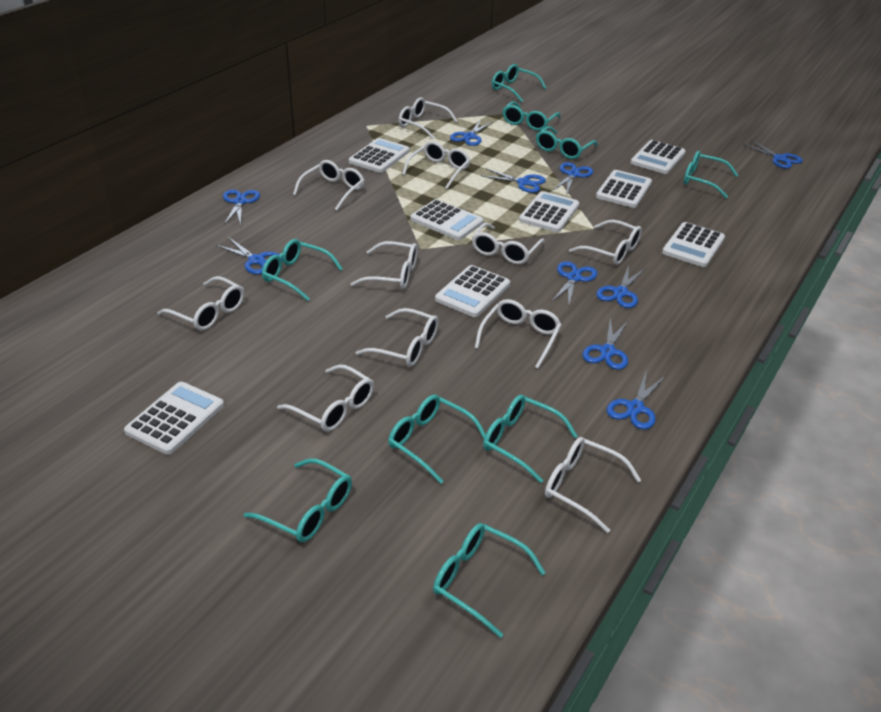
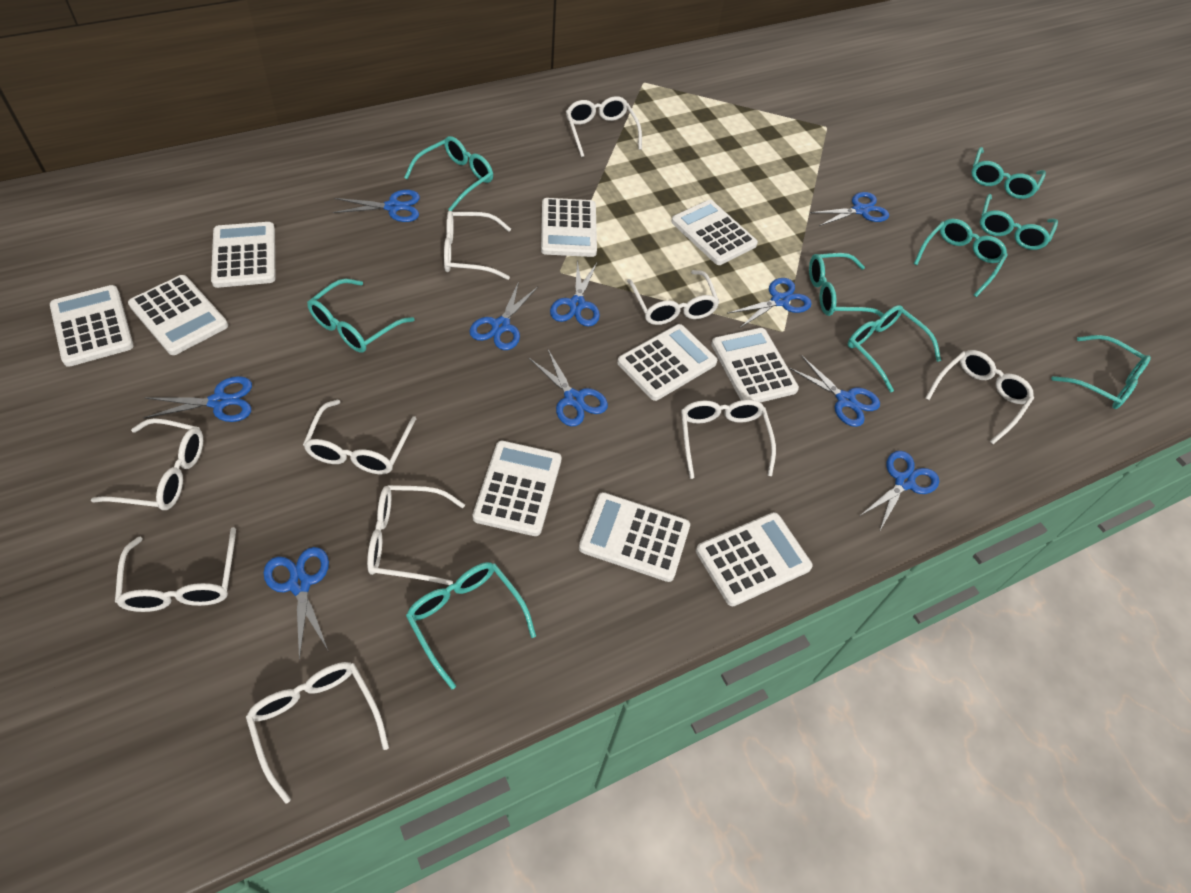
white calculator: [124,382,224,455] [349,138,410,173] [410,199,484,240] [435,265,510,317] [519,191,580,232] [596,170,652,208] [631,140,686,174] [662,222,725,267] = 8 -> [50,285,134,367] [128,275,228,355] [211,222,275,288] [473,441,562,536] [541,198,597,257] [579,492,690,582] [617,324,717,401] [671,200,758,265] [696,512,813,606] [711,328,799,402] = 10
white glasses: [157,276,244,331] [277,365,374,431] [293,160,364,210] [351,241,418,289] [356,308,438,366] [399,97,458,140] [402,141,470,189] [472,223,545,264] [475,299,562,369] [545,437,641,533] [569,220,642,265] = 11 -> [91,418,203,510] [115,527,236,612] [246,662,389,804] [303,399,416,474] [367,485,465,585] [444,211,511,280] [566,96,642,157] [627,270,719,325] [681,400,776,479] [925,350,1034,444] = 10

